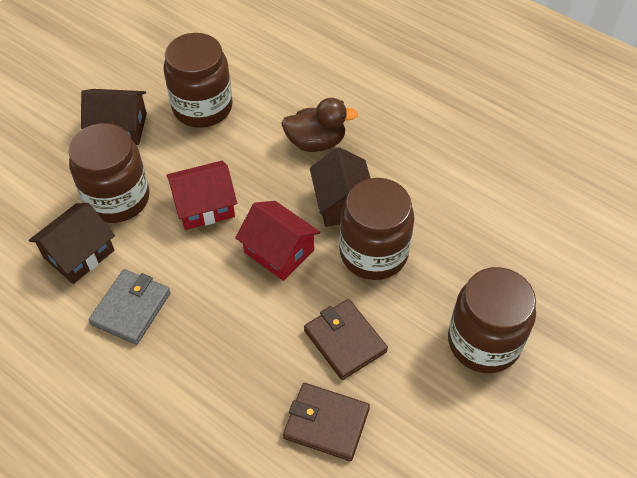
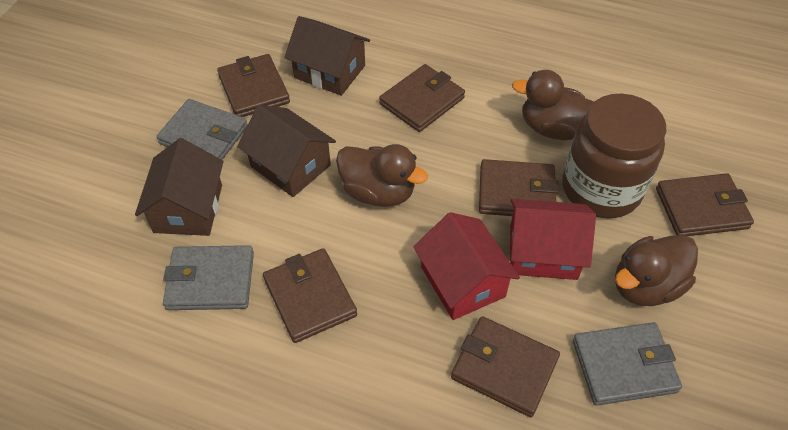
brown duck: [281,98,358,152] = 1 -> [336,144,428,207] [512,70,594,140] [615,235,698,306] = 3
brown jar: [68,123,150,223] [164,33,233,128] [339,178,414,280] [448,267,536,373] = 4 -> [562,94,666,218] = 1
brown wallet: [283,383,370,461] [304,299,388,380] = 2 -> [217,54,290,117] [263,248,357,343] [379,64,465,132] [451,316,560,417] [479,159,559,216] [656,173,754,236] = 6
grey wallet: [89,269,171,345] = 1 -> [156,99,248,160] [163,245,254,310] [573,322,682,406] = 3

